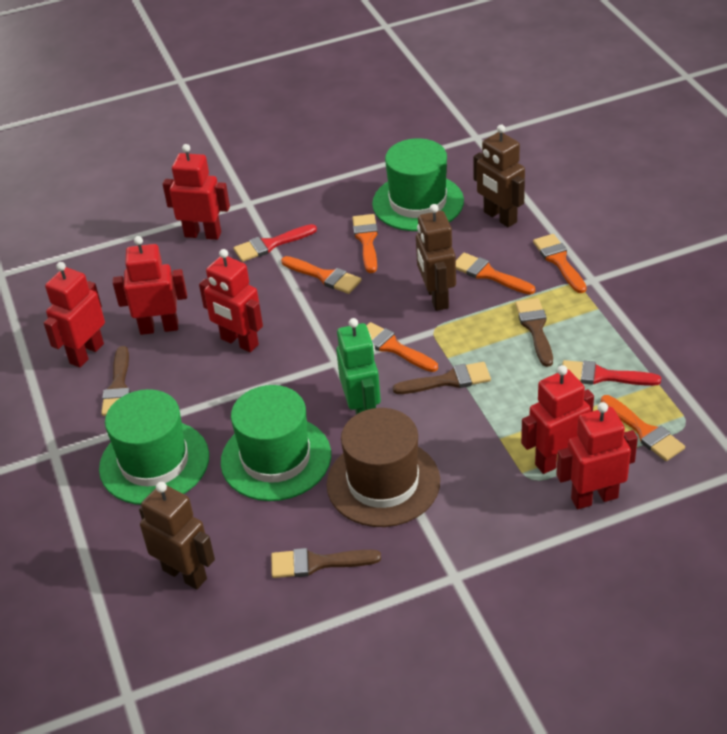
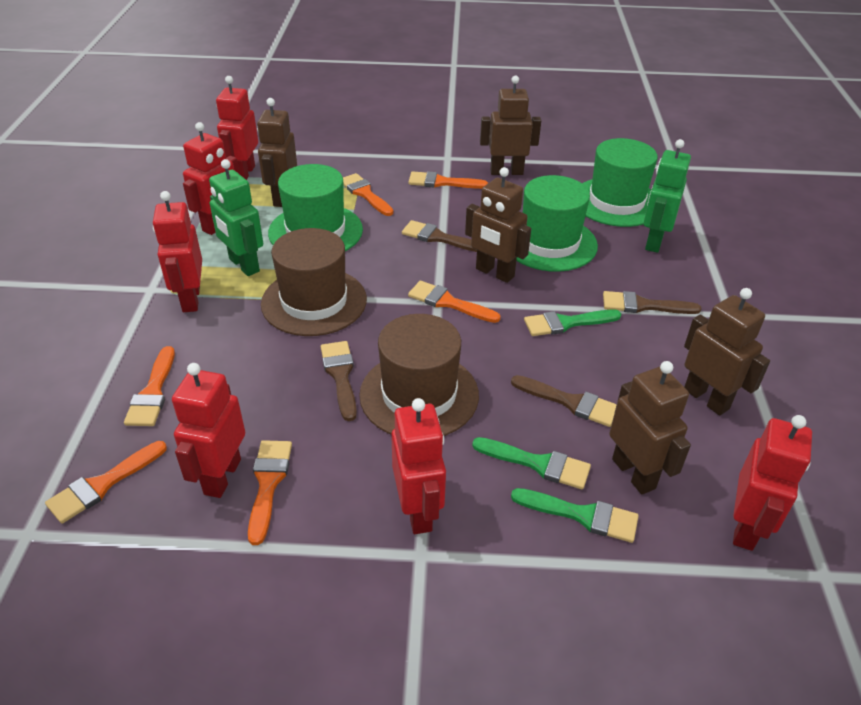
brown hat: [327,408,440,527] = 1 -> [261,228,367,336] [359,314,479,436] = 2
brown robot: [139,482,215,590] [416,204,456,311] [473,125,525,227] = 3 -> [257,98,297,207] [465,167,531,283] [480,76,541,175] [609,361,691,495] [684,288,770,416] = 5
green brush: none = 0 -> [472,437,591,490] [511,488,639,543] [524,310,621,336] = 3
green robot: [336,318,381,414] = 1 -> [209,159,263,276] [644,139,691,253] = 2
red brush: [234,224,317,262] [562,360,661,386] = 2 -> none = 0

